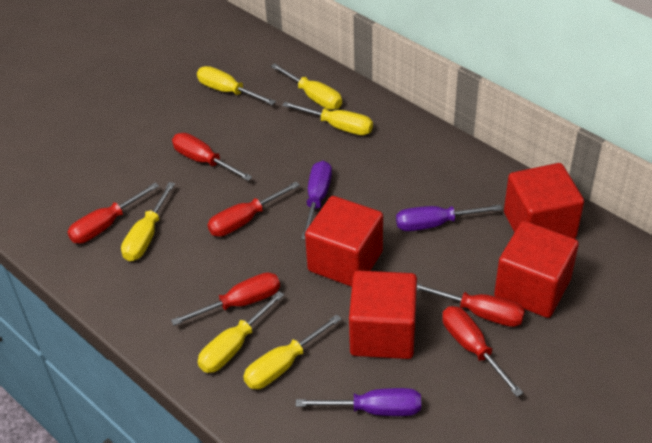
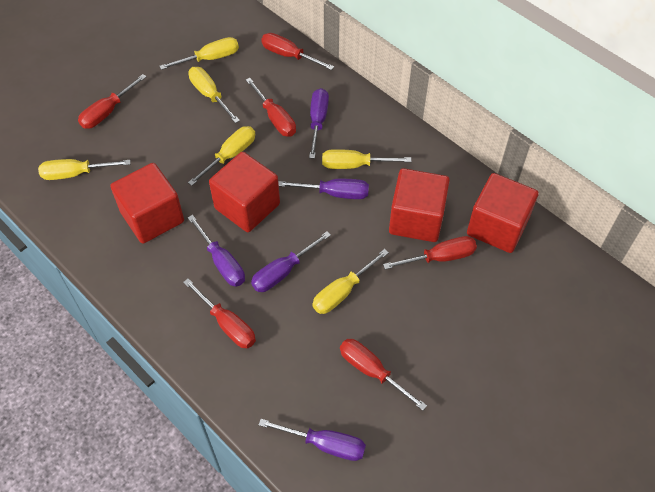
purple screwdriver: [296,388,421,416] [301,161,332,240] [396,205,502,231] = 3 -> [188,215,245,287] [251,231,331,292] [259,419,366,461] [278,179,369,199] [309,88,329,159] = 5

